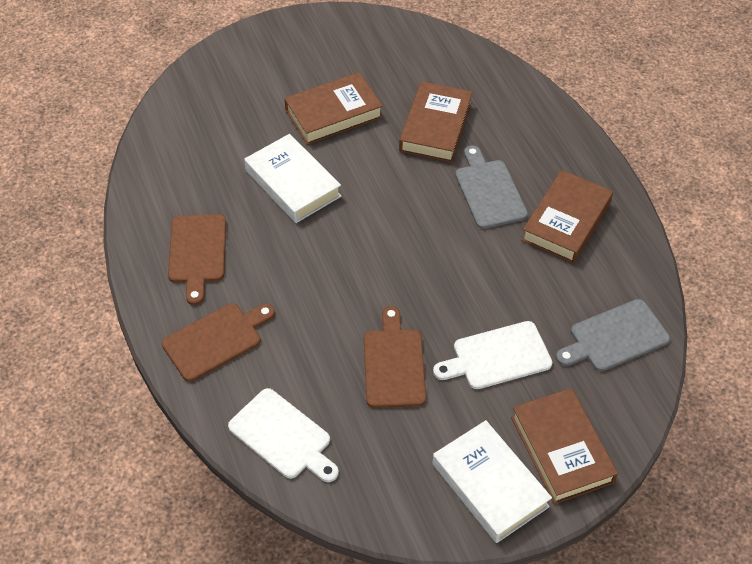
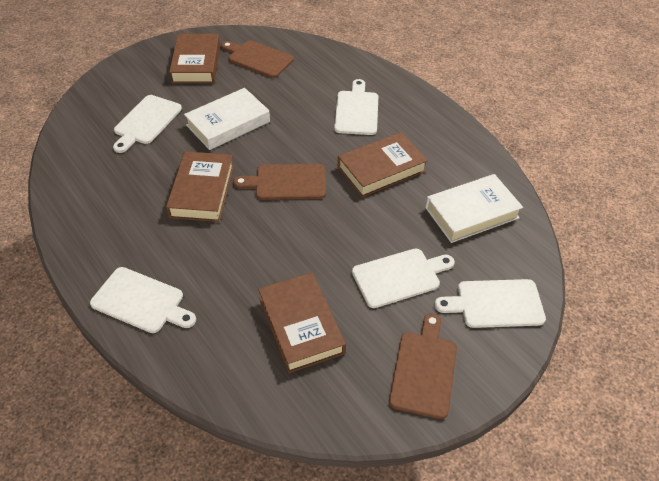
grey cutting board: [455,145,528,229] [556,299,670,371] = 2 -> none = 0
white cutting board: [228,388,339,482] [433,321,552,389] = 2 -> [90,267,196,333] [113,95,182,153] [334,79,378,135] [352,248,455,308] [435,279,546,328] = 5

